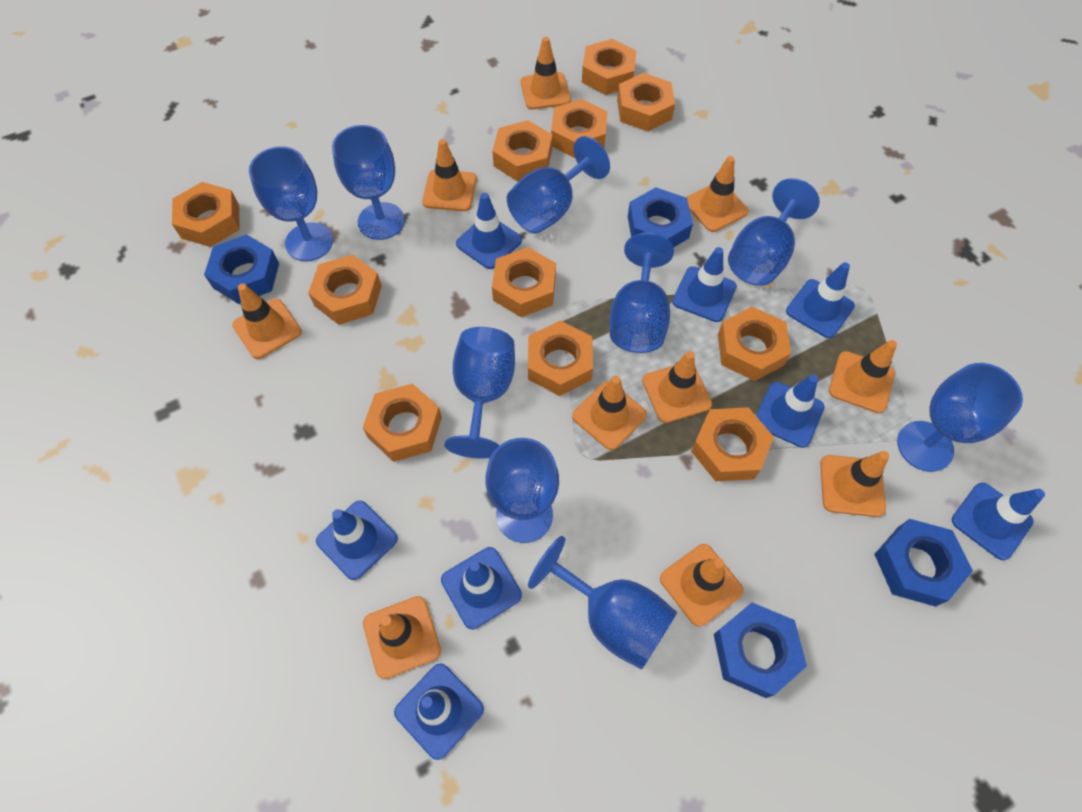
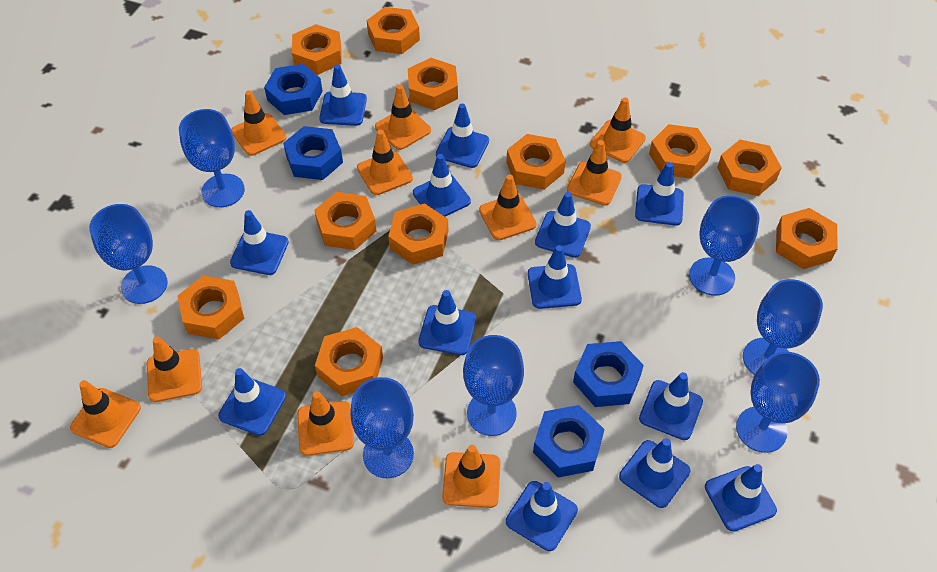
blue goblet: [249,146,333,261] [332,125,405,240] [444,327,515,459] [486,438,559,543] [507,136,610,233] [528,536,677,669] [610,232,674,353] [728,178,820,286] [897,363,1023,472] = 9 -> [89,204,168,304] [179,109,245,207] [350,377,414,478] [463,335,524,436] [689,196,760,296] [736,352,820,453] [743,279,823,375] = 7
blue traffic cone: [316,501,398,580] [394,663,484,760] [441,547,522,629] [456,193,522,269] [672,247,737,322] [756,374,825,448] [786,262,855,338] [952,482,1045,560] = 8 -> [218,368,286,436] [230,210,289,275] [319,64,367,126] [413,154,471,217] [418,290,476,355] [436,104,489,168] [506,481,578,551] [528,245,582,309] [535,192,591,258] [619,438,690,508] [635,162,684,226] [639,372,703,440] [705,464,777,532] = 13

